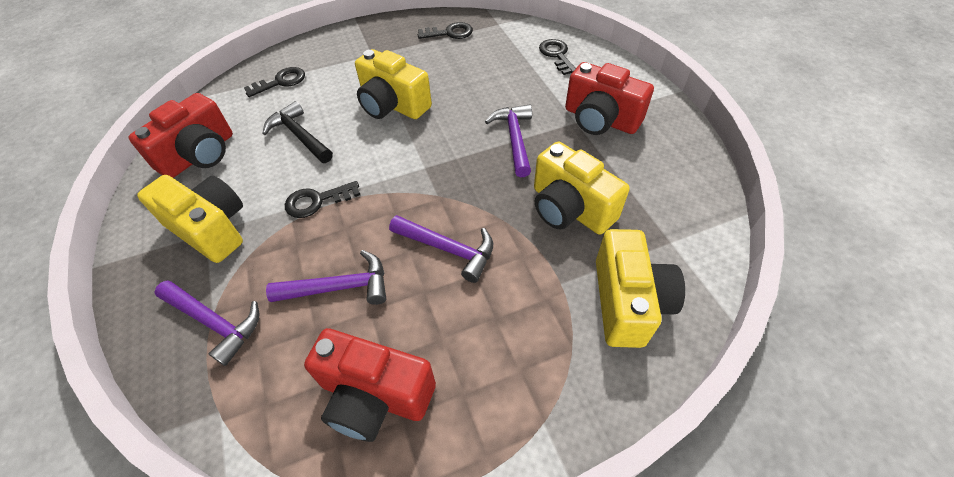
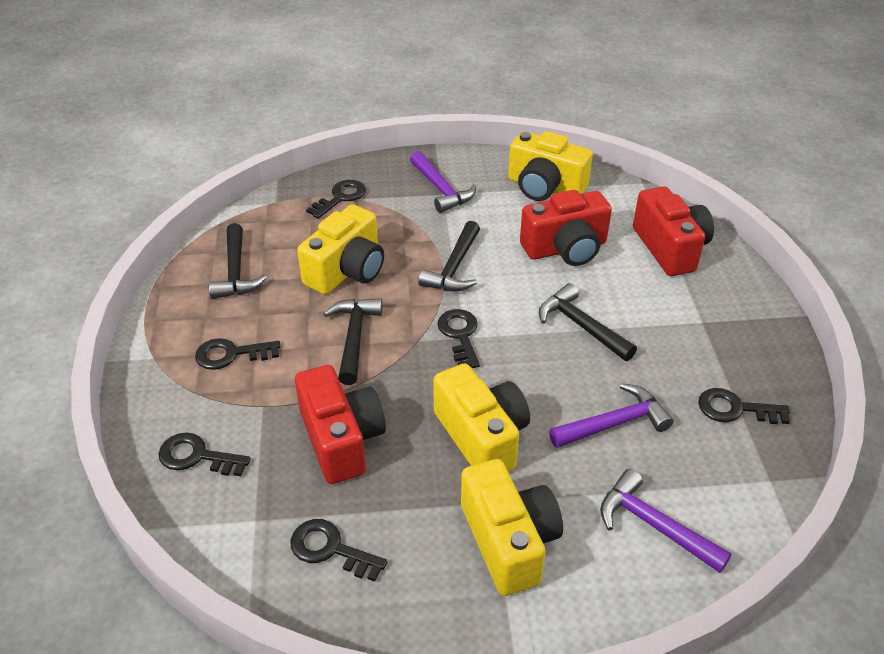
black hammer: [262,101,333,163] = 1 -> [209,223,267,299] [323,298,383,385] [418,221,480,291] [539,283,637,361] = 4
black key: [244,67,305,97] [285,181,360,218] [418,22,473,39] [539,39,576,75] = 4 -> [158,433,251,476] [195,338,280,370] [290,519,387,582] [306,180,366,219] [437,309,480,368] [698,388,790,424] = 6
purple hammer: [155,280,260,366] [266,250,386,305] [389,215,493,283] [485,104,532,177] = 4 -> [410,151,476,213] [549,383,674,448] [600,469,732,573] = 3

